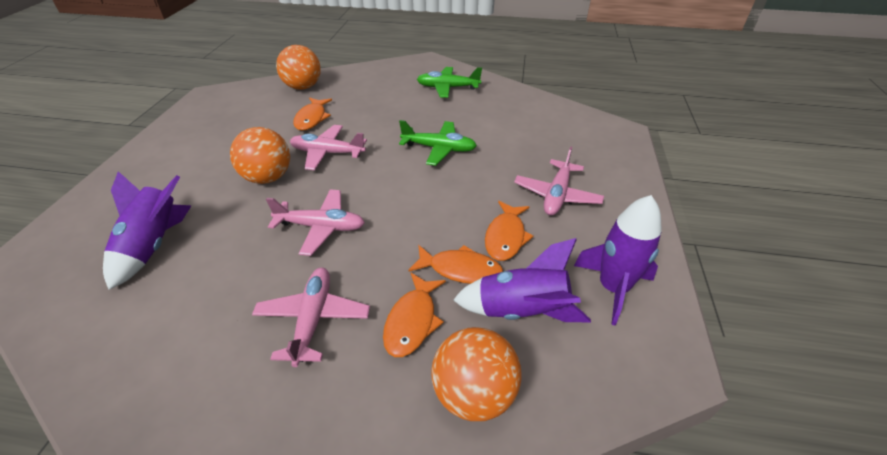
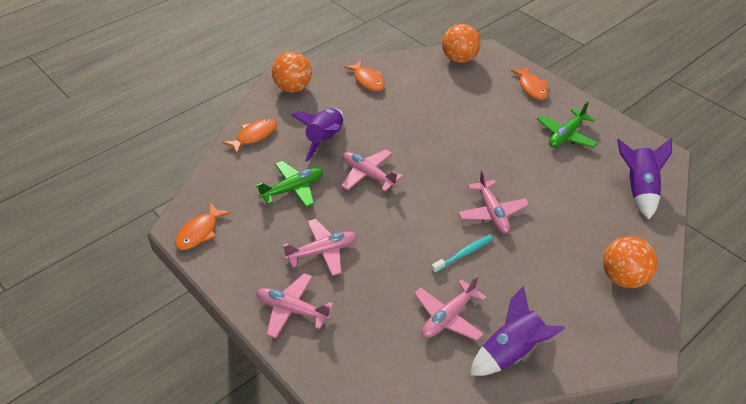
pink plane: [252,268,370,367] [266,189,365,256] [290,125,367,170] [514,146,604,215] = 4 -> [256,273,334,339] [283,219,357,276] [341,150,403,192] [414,276,487,341] [458,170,529,233] = 5
turquoise toothbrush: none = 0 -> [431,235,494,273] = 1

